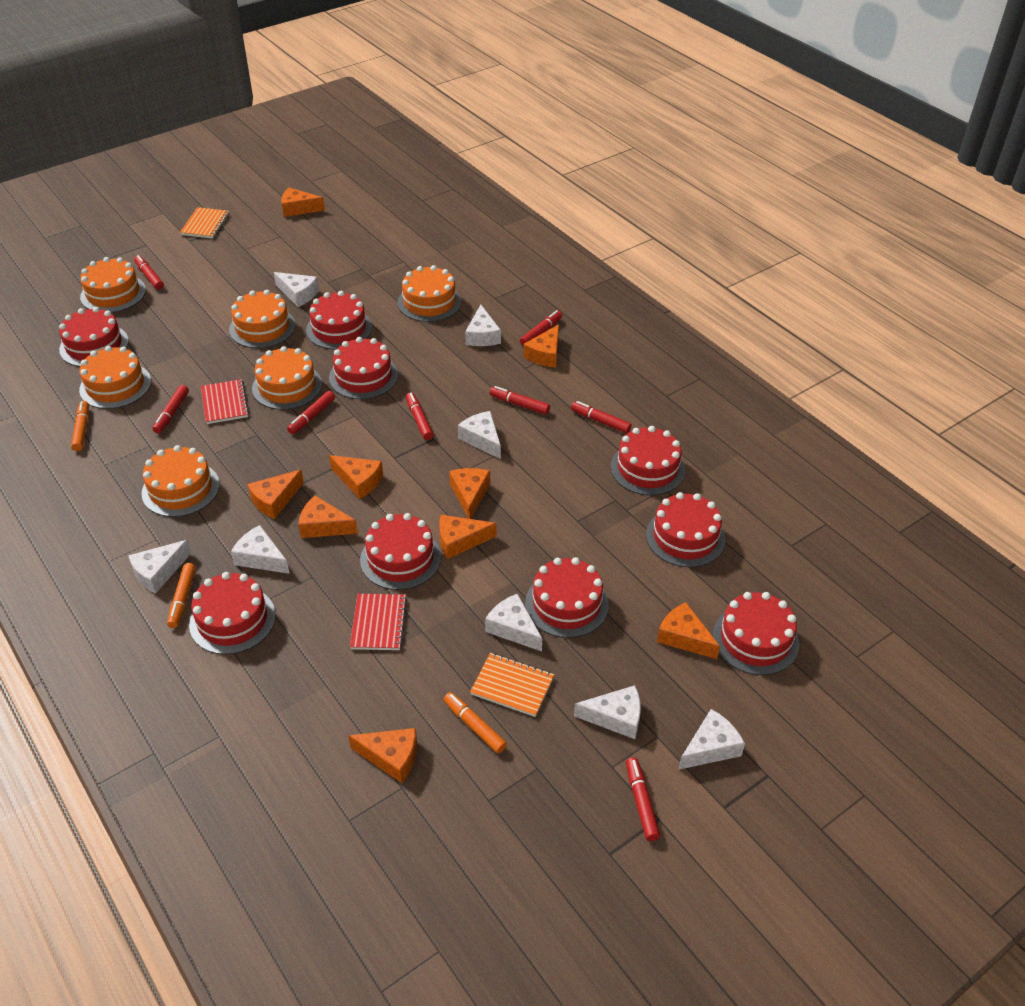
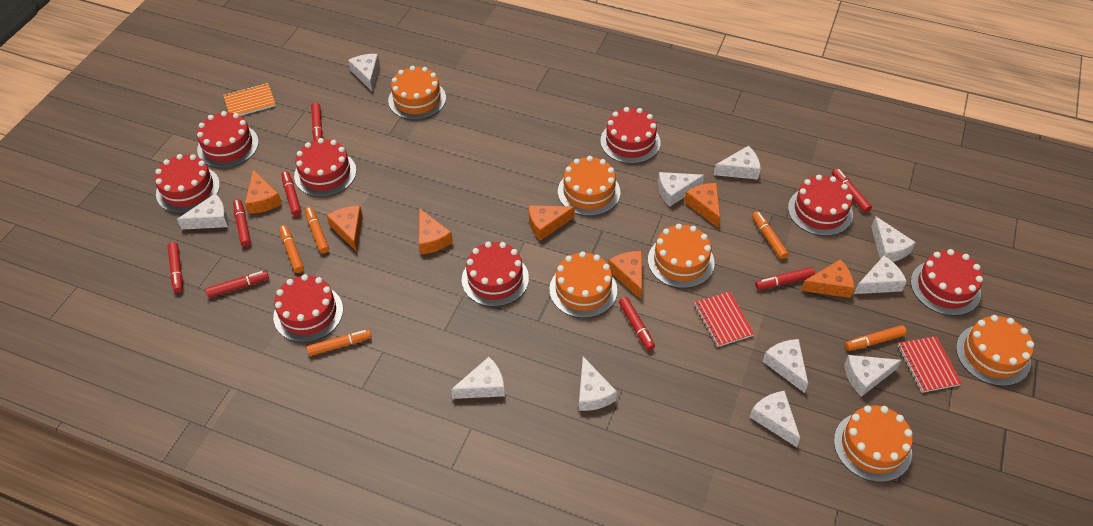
orange cheese: [247,470,304,519] [281,188,325,217] [298,495,358,538] [329,455,383,499] [348,728,417,783] [439,515,497,559] [449,468,490,519] [524,324,559,367] [657,602,720,659] = 9 -> [245,170,282,214] [326,206,363,252] [419,208,453,254] [529,206,575,241] [608,251,642,300] [684,183,720,228] [801,259,854,298] = 7
orange marker: [71,401,89,451] [167,563,196,628] [443,692,507,753] = 3 -> [279,225,304,273] [305,207,329,254] [307,329,372,356] [752,211,789,259] [845,325,907,351] = 5
orange notebook: [180,207,229,239] [470,653,554,717] = 2 -> [223,83,276,116] = 1
red cake: [59,307,129,367] [189,572,275,655] [306,291,372,350] [329,337,398,399] [360,513,441,590] [525,557,609,638] [611,426,685,496] [646,492,725,567] [713,592,799,675] = 9 -> [155,154,220,213] [197,111,259,168] [273,274,343,342] [294,138,356,197] [462,241,529,307] [600,107,661,164] [788,175,853,236] [911,249,983,316] = 8
white cheese: [128,540,191,593] [231,525,290,574] [274,272,319,307] [458,411,501,459] [465,305,501,346] [485,594,542,651] [574,685,641,739] [678,709,745,770] = 8 -> [177,193,229,230] [348,54,380,92] [451,357,505,399] [579,357,617,411] [658,172,704,206] [714,146,761,180] [750,391,800,447] [762,339,808,393] [844,355,901,397] [854,256,907,294] [871,216,916,262] = 11

